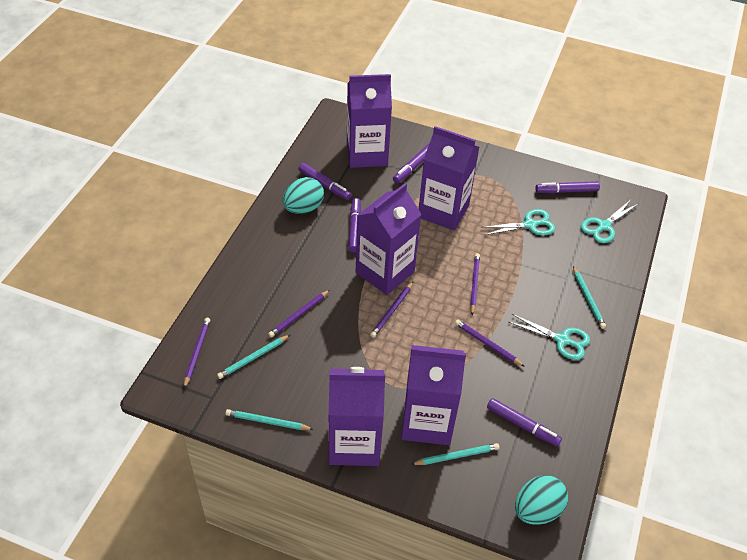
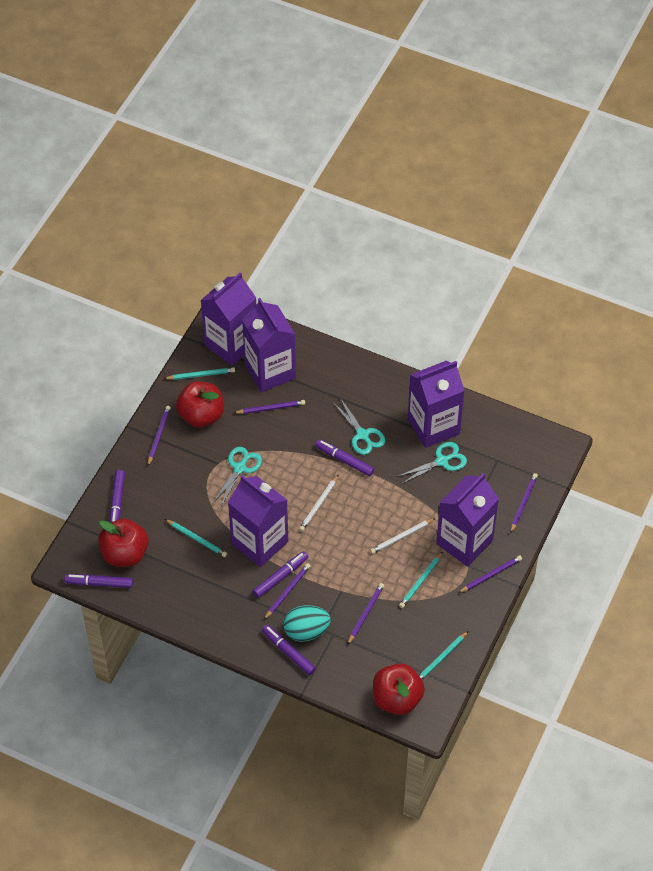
purple pencil: [184,318,210,388] [268,290,330,338] [370,282,413,338] [455,320,525,367] [470,253,480,315] = 5 -> [148,406,171,466] [234,400,305,414] [264,563,311,620] [348,583,384,644] [458,555,522,593] [510,473,538,534] = 6
red apple: none = 0 -> [98,518,149,567] [176,381,224,428] [373,663,425,715] = 3
turquoise egg: [283,177,324,214] [515,475,568,525] = 2 -> [283,605,331,642] = 1
white pencil: none = 0 -> [299,474,339,531] [370,518,435,554] = 2

